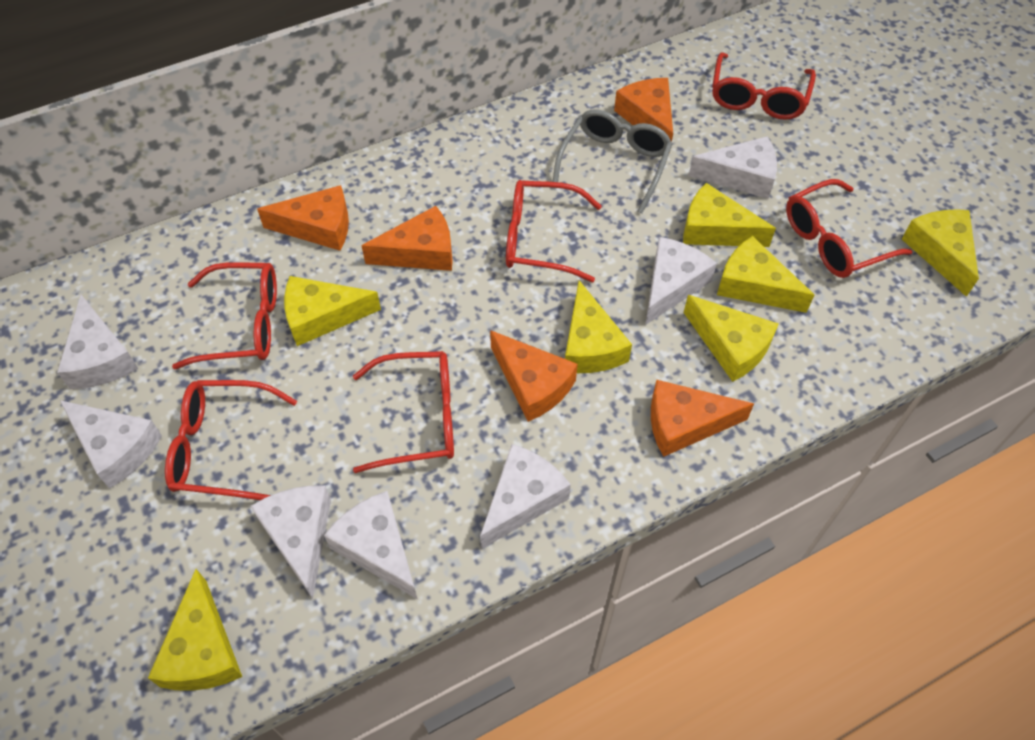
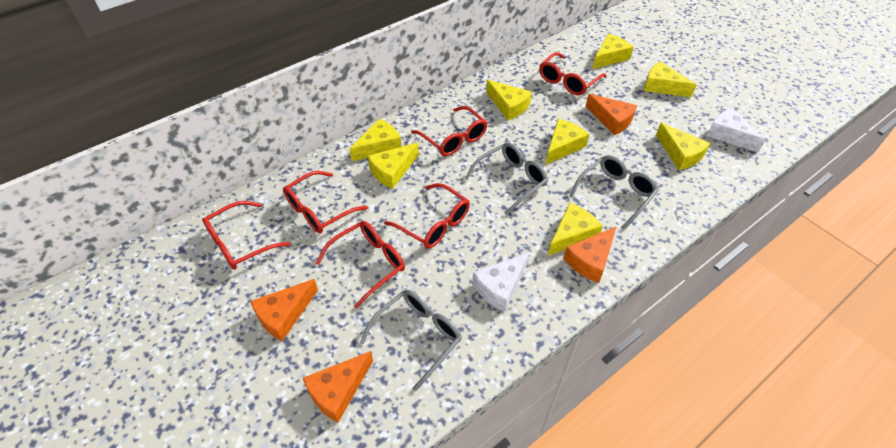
grey glasses: [553,109,672,213] = 1 -> [360,290,462,392] [465,142,548,215] [570,155,658,230] = 3
orange cheese: [257,185,349,251] [361,206,453,271] [490,330,578,422] [614,78,673,142] [651,380,754,457] = 5 -> [250,279,318,341] [303,351,373,423] [563,226,617,283] [585,94,637,135] = 4
white cheese: [57,295,139,389] [60,400,162,489] [250,486,331,599] [324,491,418,600] [480,444,571,549] [645,237,717,325] [689,136,777,199] = 7 -> [472,253,529,312] [707,108,765,152] = 2
yellow cheese: [148,569,242,691] [284,276,381,346] [565,280,632,373] [683,183,776,247] [683,295,779,382] [717,236,814,313] [902,209,979,297] = 7 -> [350,118,401,161] [367,143,419,189] [486,80,532,120] [545,119,589,165] [548,203,603,256] [592,34,634,69] [644,62,696,97] [656,123,710,170] = 8

